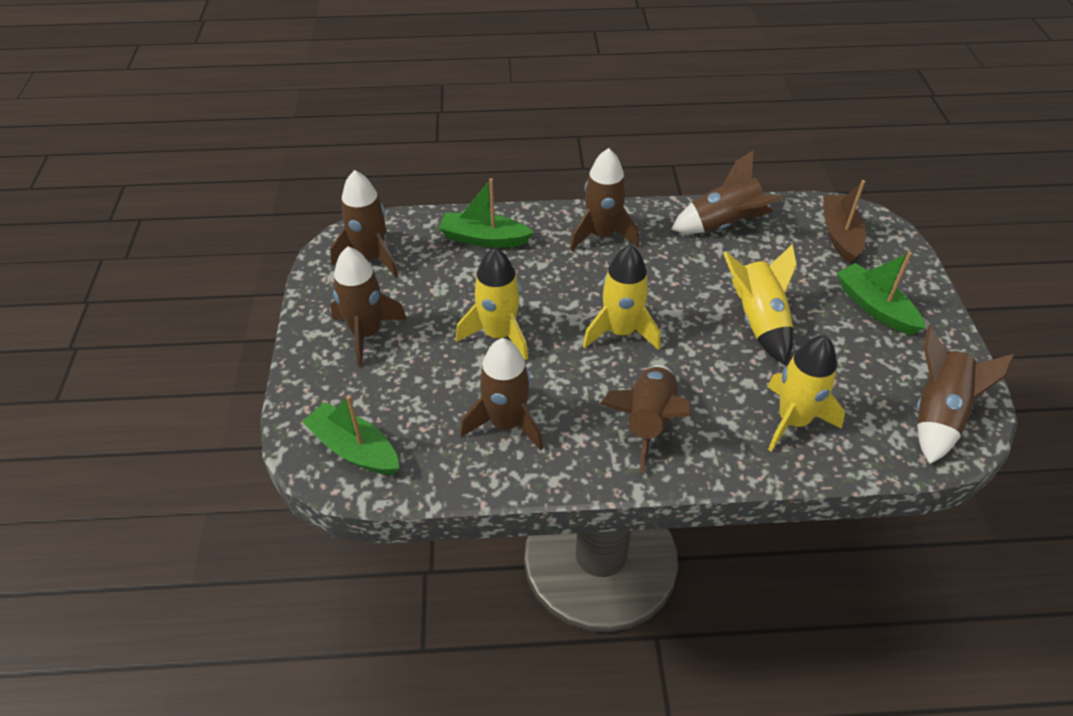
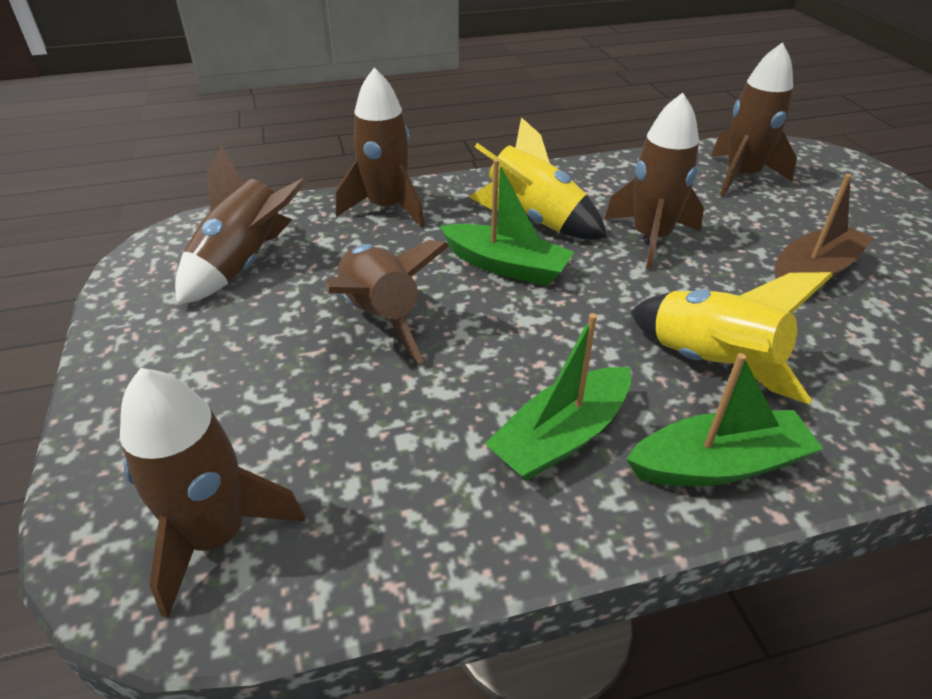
brown rocket: [330,170,398,278] [330,246,407,367] [460,338,543,451] [570,148,639,251] [600,365,691,473] [671,150,782,234] [917,326,1014,464] = 7 -> [120,368,305,618] [175,147,307,305] [325,240,449,364] [335,67,425,228] [605,93,704,270] [711,42,797,196] = 6
yellow rocket: [456,247,528,361] [583,244,661,350] [723,244,797,365] [768,335,845,452] = 4 -> [469,117,607,239] [630,272,833,404] = 2

